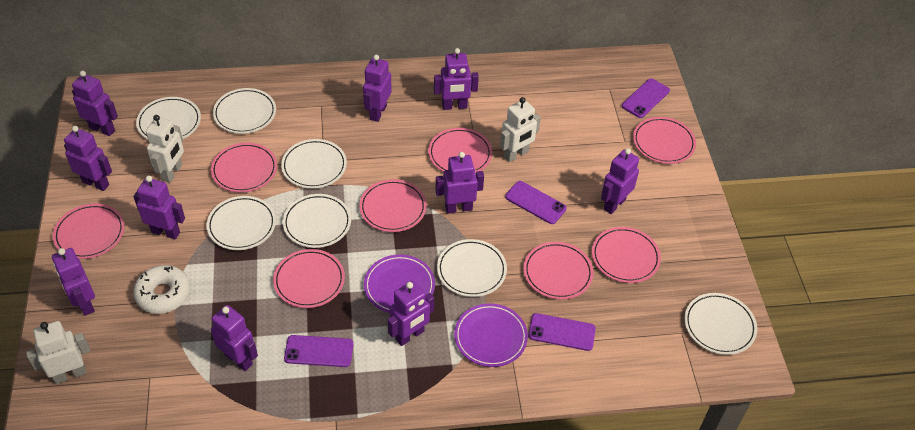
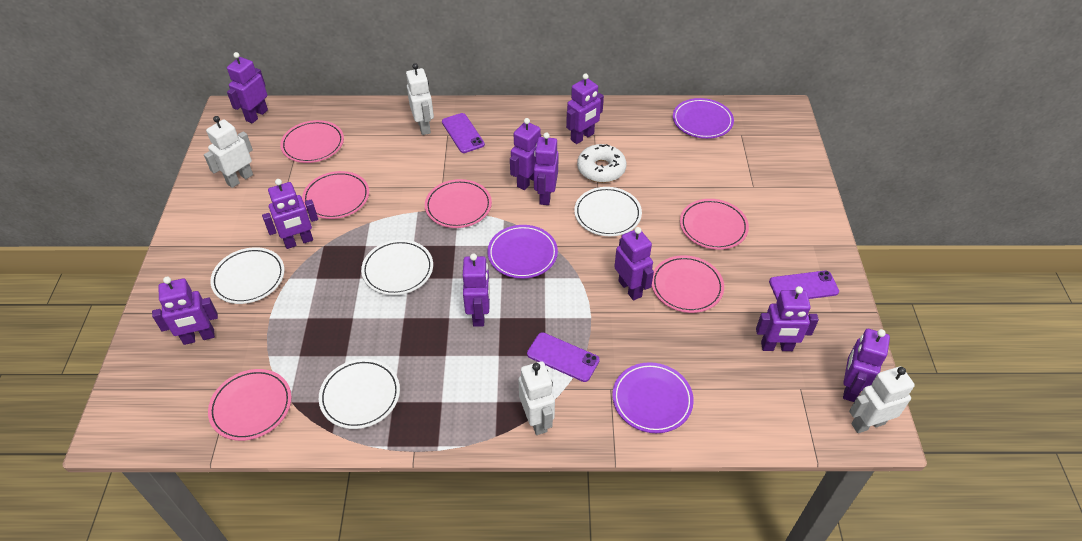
pink plate: [53,204,124,259] [211,143,277,193] [273,249,345,308] [359,179,427,232] [428,128,492,173] [523,242,593,300] [592,227,661,283] [633,117,696,164] = 8 -> [208,369,292,441] [280,120,344,163] [302,171,369,219] [425,179,492,228] [652,255,724,313] [680,199,749,250] = 6
purple phone: [284,335,353,367] [505,181,567,224] [528,313,596,351] [622,78,670,118] = 4 -> [442,113,485,153] [527,332,600,382] [769,271,839,300] = 3
purple plate: [364,254,435,313] [454,303,528,367] = 2 -> [487,225,558,279] [612,362,694,433] [673,98,734,139] = 3
white plate: [136,97,201,139] [206,196,276,250] [213,88,276,134] [281,139,347,189] [283,194,351,248] [437,239,507,297] [684,293,757,355] = 7 -> [210,247,285,304] [319,359,400,429] [361,240,433,295] [574,187,642,236] = 4
white robot: [26,321,90,384] [146,115,184,183] [500,97,541,162] = 3 -> [204,116,253,188] [406,63,434,135] [518,361,555,435] [849,366,915,433] = 4

